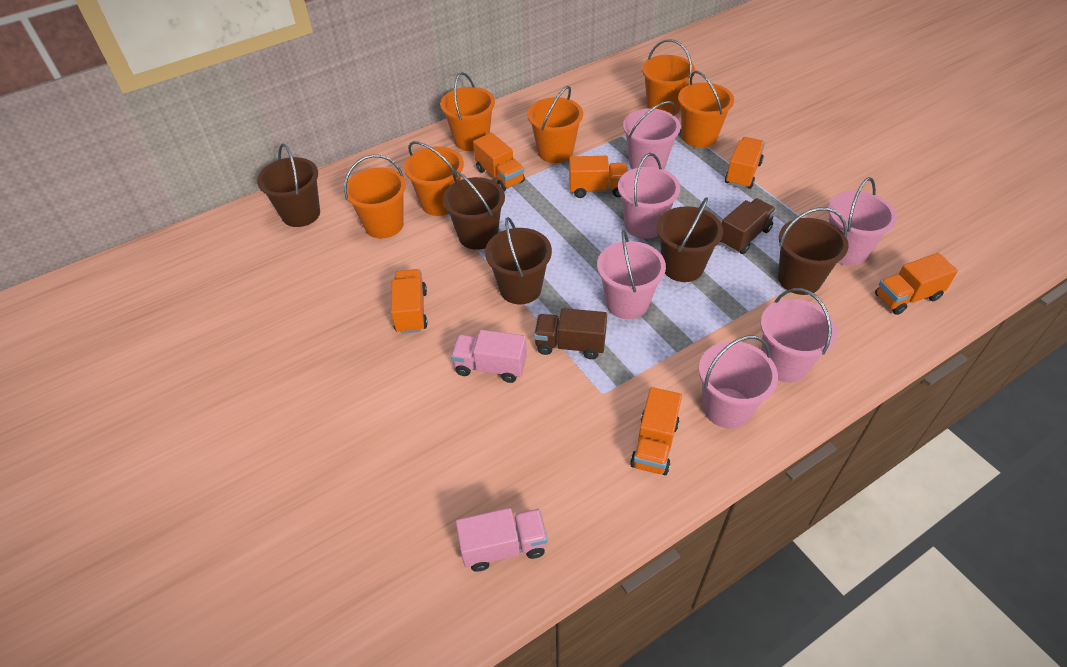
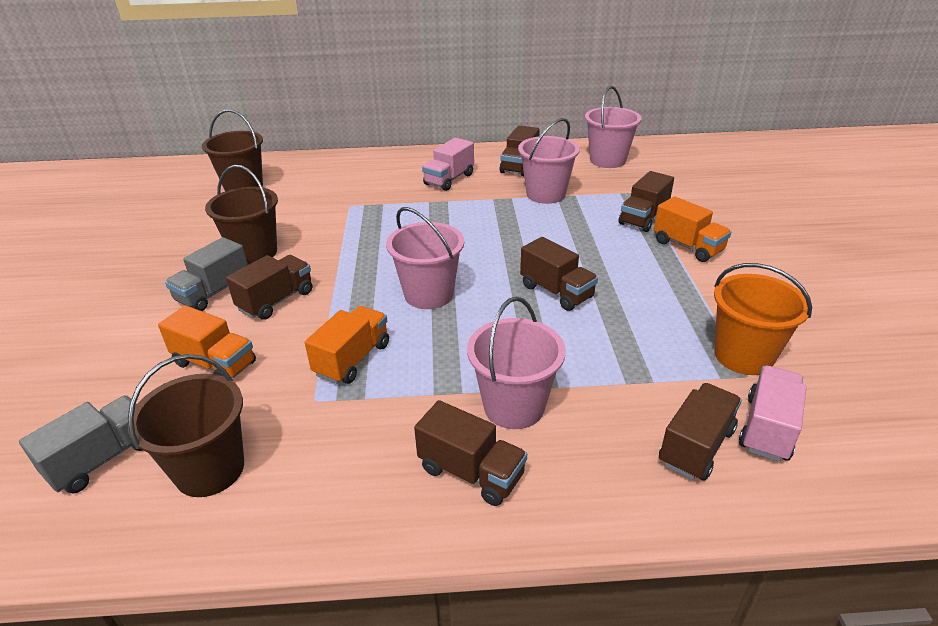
brown bucket: [257,144,320,227] [443,170,505,250] [485,217,552,304] [657,197,723,282] [778,207,849,295] = 5 -> [128,354,244,497] [202,110,263,191] [205,165,278,265] = 3
brown truck: [534,308,607,359] [720,198,777,254] = 2 -> [226,255,312,320] [414,400,527,506] [500,125,540,176] [520,237,598,311] [619,171,674,232] [659,383,742,481] = 6
grey truck: none = 0 -> [19,396,143,494] [165,237,248,311] = 2
orange bucket: [344,155,406,239] [404,141,464,216] [440,72,495,151] [528,86,583,163] [642,39,695,115] [678,71,734,148] = 6 -> [714,263,812,375] = 1
orange truck: [391,269,428,334] [473,133,525,191] [569,156,628,198] [630,387,682,475] [725,137,765,189] [875,253,958,315] = 6 -> [158,305,256,378] [305,306,389,384] [654,196,732,262] = 3
pink bucket: [597,230,666,319] [618,153,680,239] [623,101,681,170] [699,335,778,428] [761,288,837,383] [828,177,897,266] = 6 -> [386,207,464,309] [467,297,566,429] [518,118,580,204] [585,86,641,168] = 4

